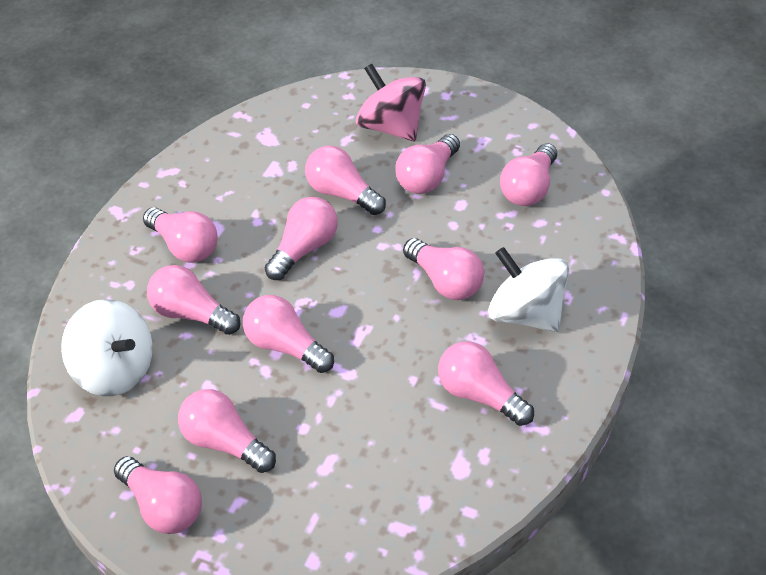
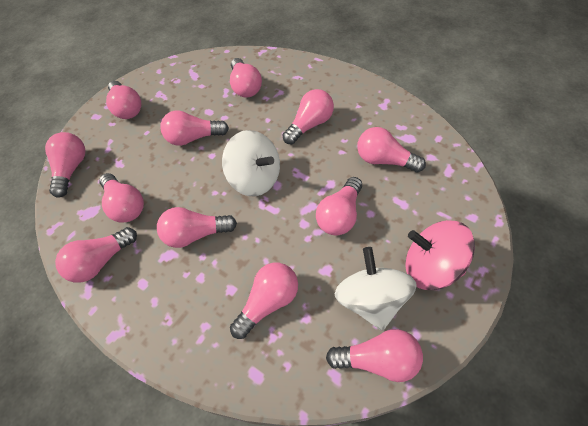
pink light bulb: [114,456,202,534] [143,207,218,262] [147,265,241,335] [178,389,276,473] [243,295,334,373] [265,197,338,280] [305,146,386,215] [395,134,460,194] [403,238,484,300] [438,341,534,426] [500,143,557,206] = 11 -> [45,132,86,198] [55,227,137,283] [99,173,144,223] [106,81,142,119] [157,207,237,248] [160,110,229,146] [230,58,262,98] [230,263,298,339] [282,89,334,144] [316,177,362,236] [326,329,423,382] [357,127,426,172] = 12

